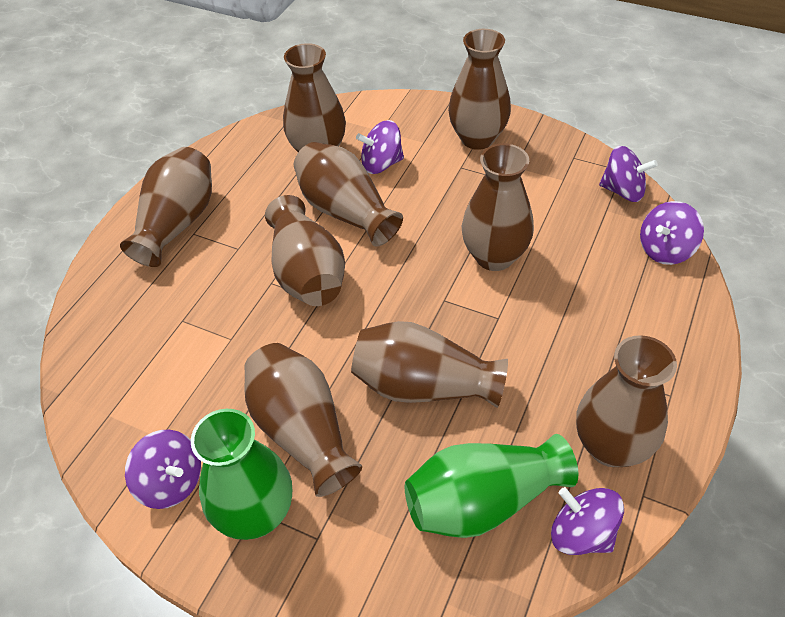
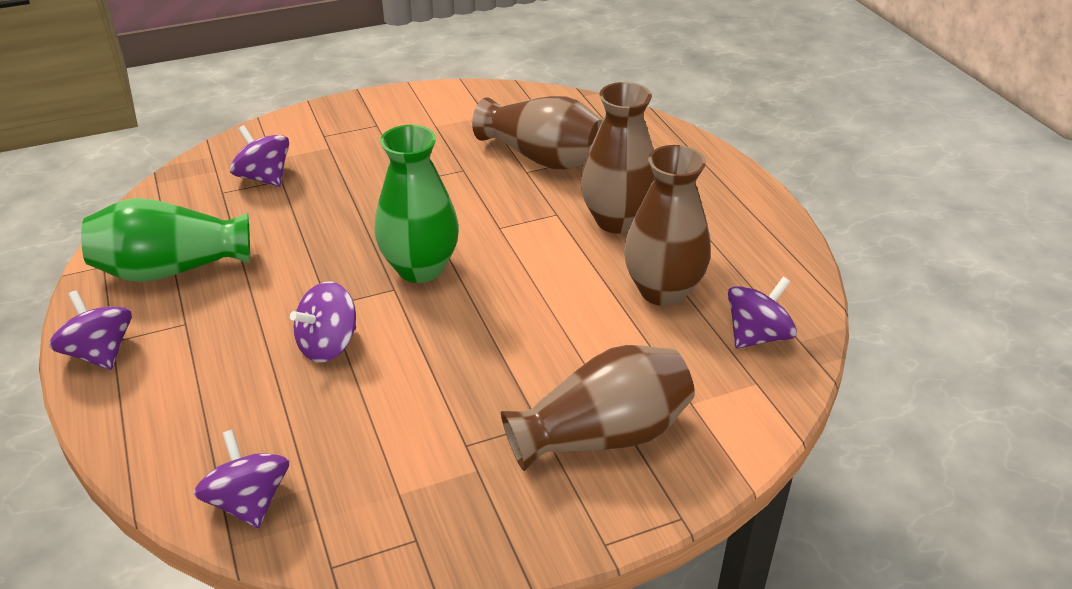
brown vase: [120,147,212,267] [244,343,362,497] [265,195,345,306] [283,43,346,152] [294,142,403,247] [351,321,508,408] [448,29,511,150] [462,143,534,271] [576,335,677,467] = 9 -> [472,96,602,169] [501,345,695,471] [581,82,654,234] [624,145,711,306] = 4

